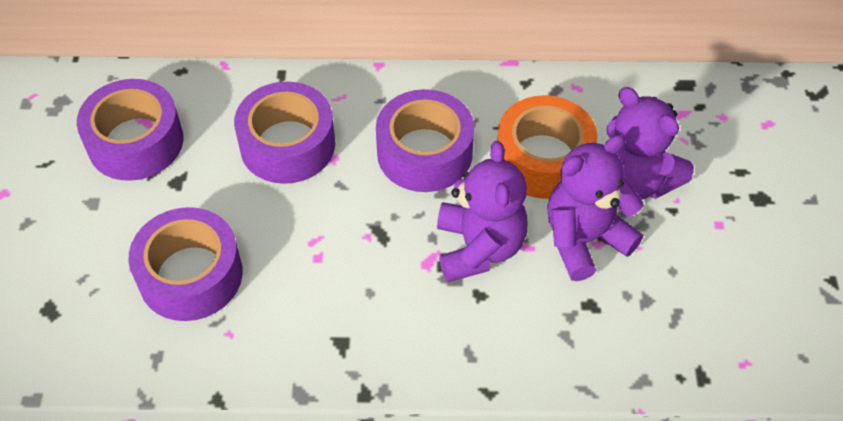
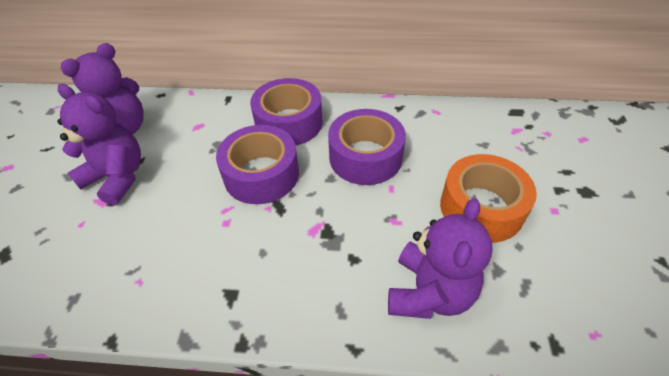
purple tape: [77,79,183,181] [128,207,243,321] [234,82,335,184] [376,89,474,192] = 4 -> [216,125,299,204] [250,78,323,145] [328,109,406,185] = 3

